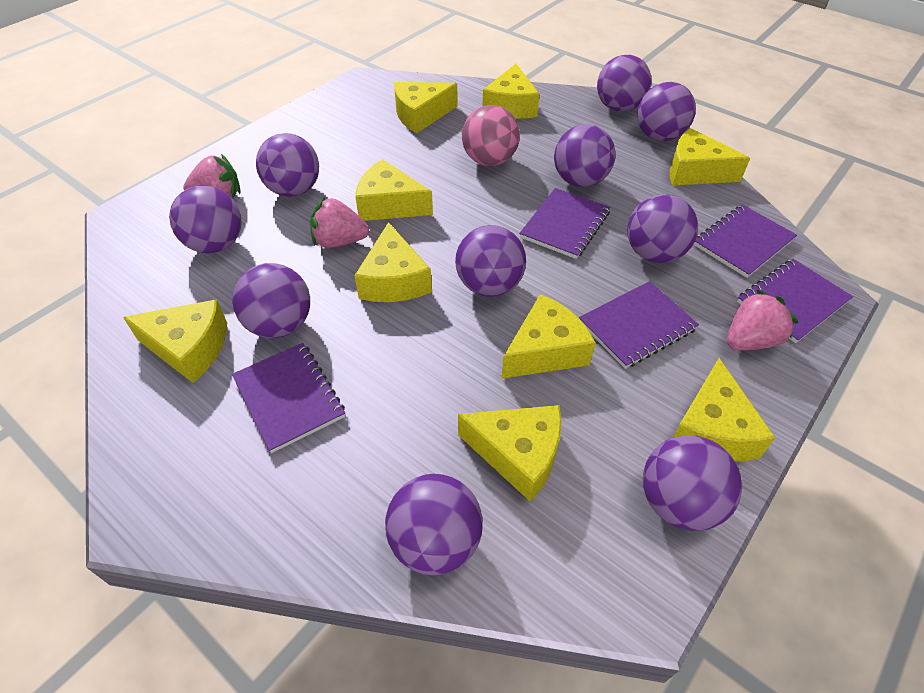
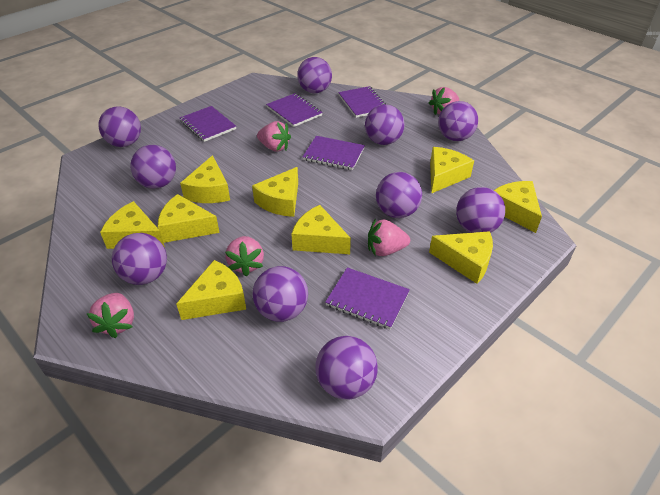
pink ball: [462,105,520,166] = 1 -> none = 0
pink strawberry: [183,154,241,198] [310,197,369,248] [727,289,798,350] = 3 -> [87,293,134,338] [225,236,264,276] [257,121,291,152] [368,218,410,256] [429,87,459,115] = 5

